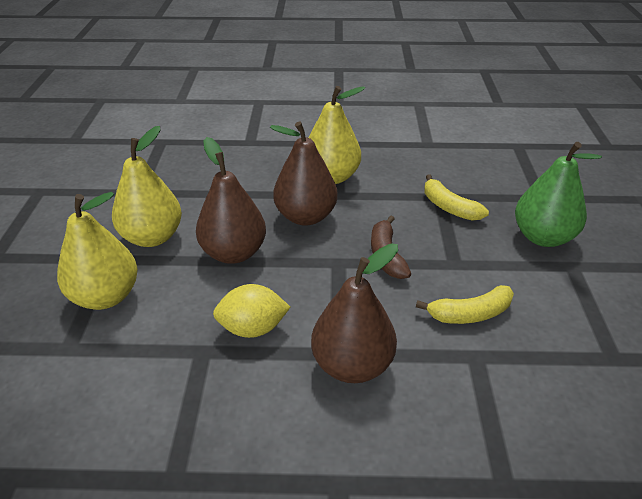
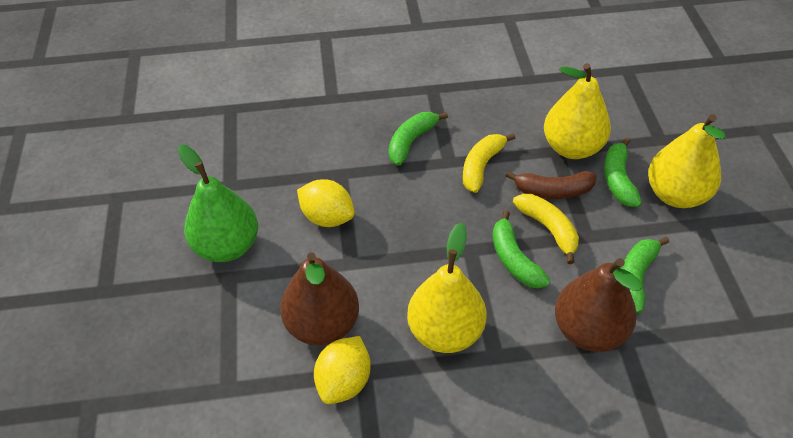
brown pear: [196,137,266,264] [270,121,338,226] [311,243,398,383] = 3 -> [280,252,359,346] [555,258,642,352] = 2
green banana: none = 0 -> [389,112,448,166] [492,210,550,288] [604,138,642,207] [622,237,669,313] = 4
yellow lemon: [213,284,290,338] = 1 -> [297,179,355,227] [314,336,371,404] = 2

